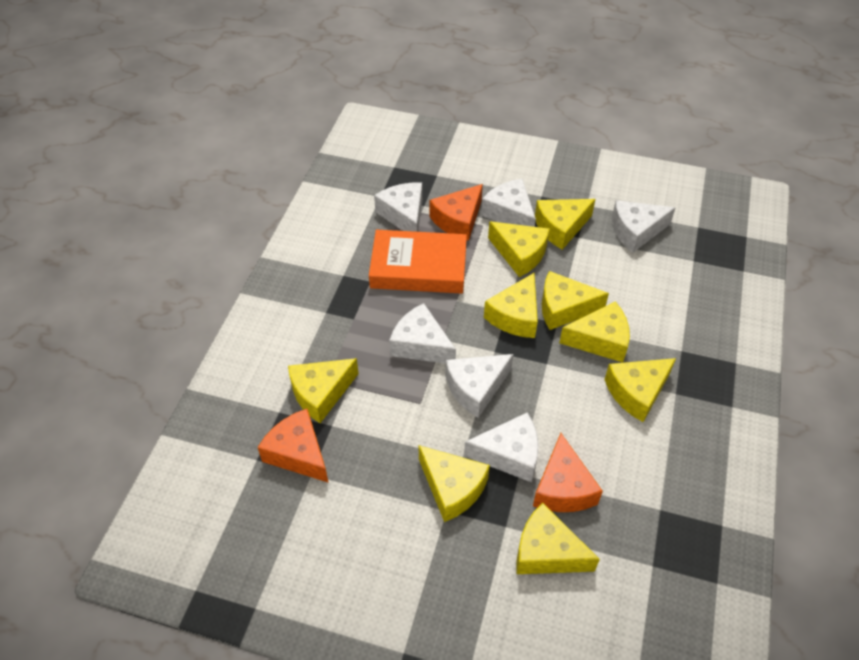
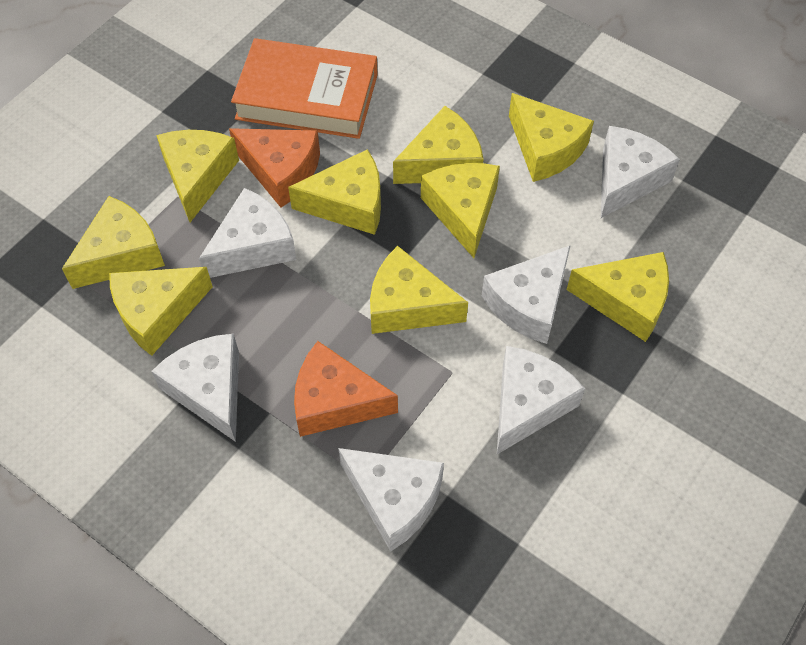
orange cheese: [258,409,329,483] [430,184,483,241] [533,433,603,512] = 3 -> [229,128,320,208] [294,341,398,437] = 2

